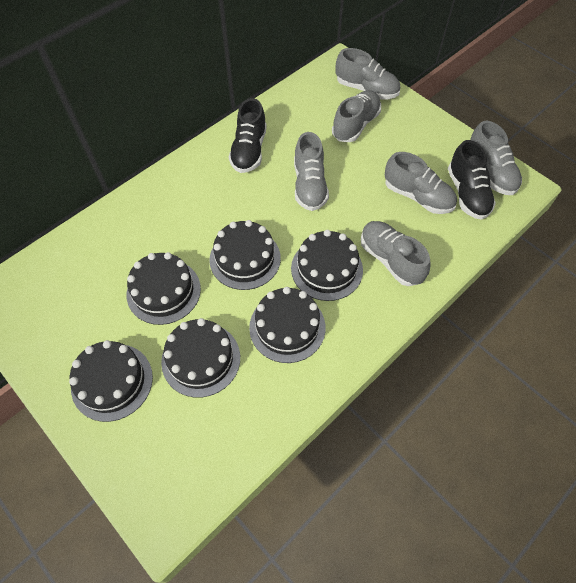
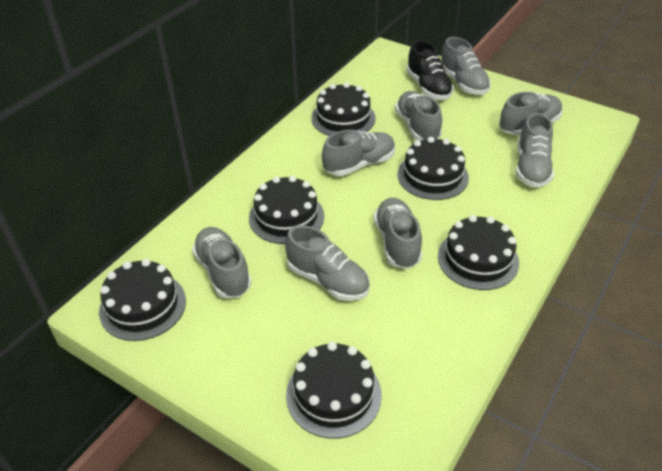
black shoe: [229,98,267,173] [448,140,496,220] = 2 -> [407,40,454,100] = 1
grey shoe: [294,132,329,211] [332,90,381,142] [336,48,400,100] [361,221,431,286] [385,152,457,214] [470,121,522,195] = 6 -> [192,227,252,298] [285,225,370,301] [322,130,395,176] [374,198,422,269] [395,91,442,141] [441,37,491,95] [499,92,562,135] [516,113,554,188] = 8

